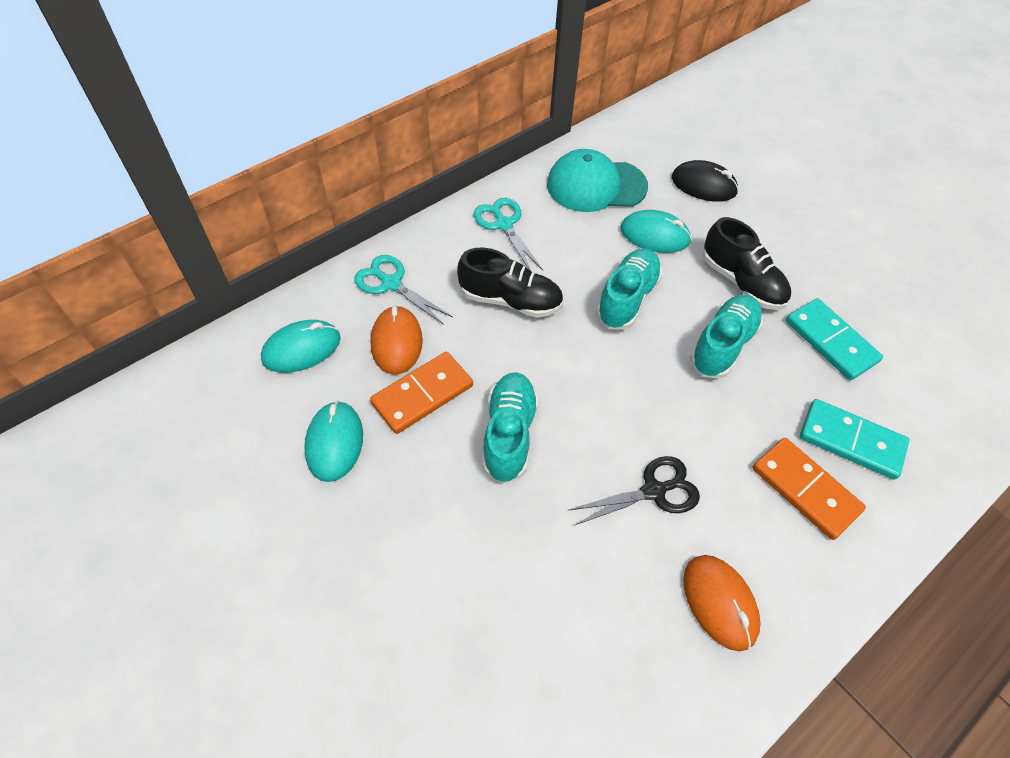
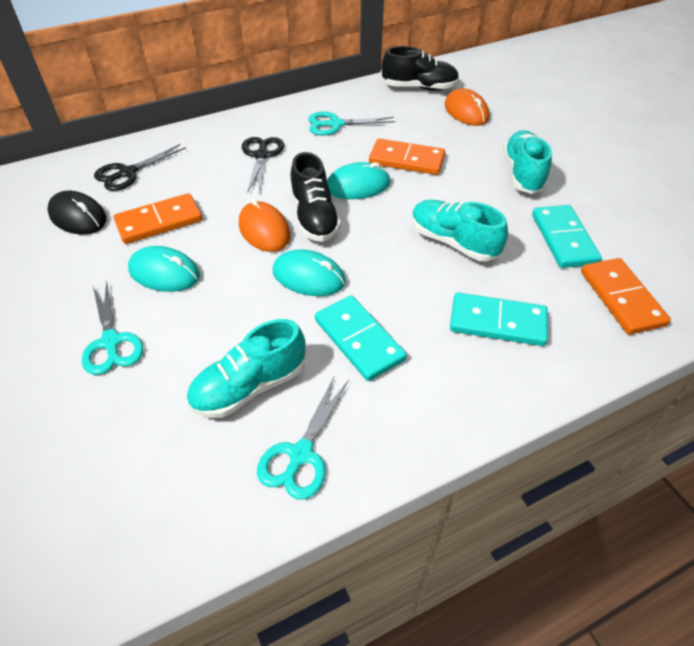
black scissors: [567,456,700,526] = 1 -> [94,144,186,191] [242,137,284,193] = 2
orange domino: [370,352,473,434] [753,438,866,540] = 2 -> [114,193,202,244] [369,139,445,175] [581,258,671,335] = 3
turquoise cap: [547,149,648,212] = 1 -> none = 0
turquoise domino: [786,298,883,380] [800,399,910,480] = 2 -> [315,295,407,381] [450,293,548,346] [532,205,602,268] = 3
turquoise scissors: [355,255,453,325] [474,198,543,271] = 2 -> [82,281,143,375] [257,377,349,500] [308,112,395,136] = 3

